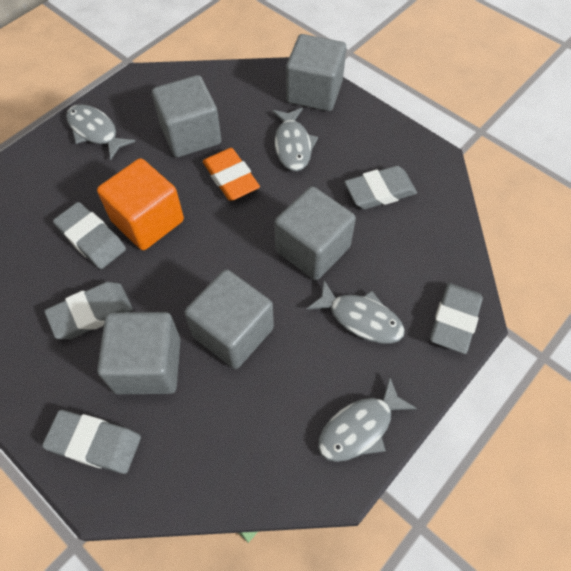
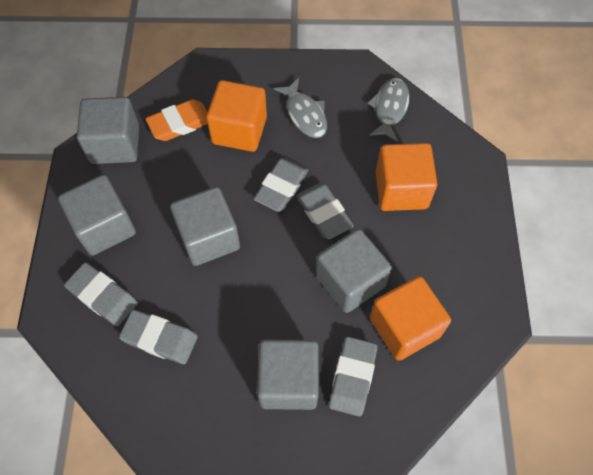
grey fish: [66,104,136,160] [272,108,318,171] [306,280,405,343] [318,377,417,462] = 4 -> [273,78,327,138] [367,78,410,142] = 2
orange cube: [97,158,184,250] = 1 -> [206,80,267,152] [370,276,451,361] [376,143,437,211] = 3

